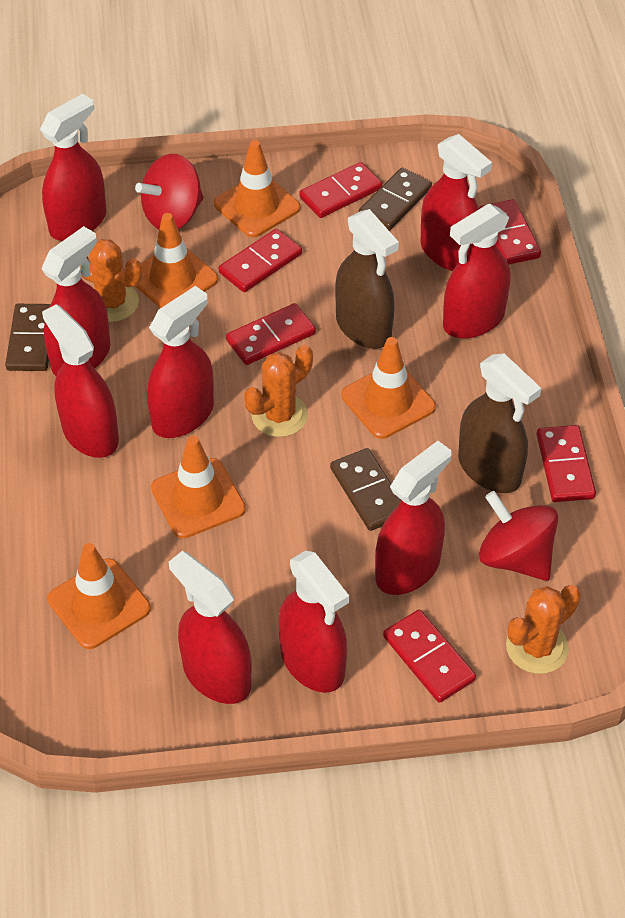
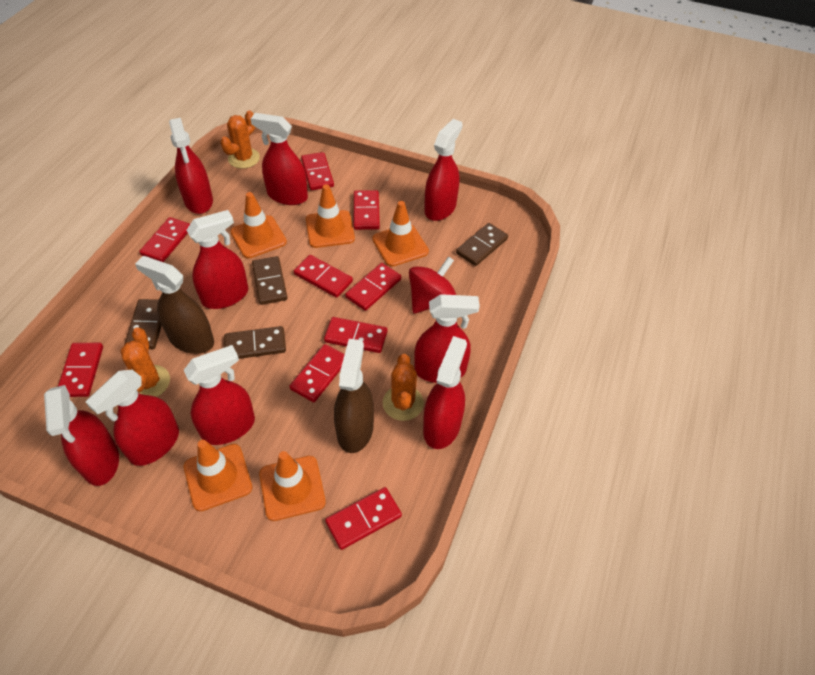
brown domino: [5,304,50,371] [330,448,401,531] [359,168,432,231] = 3 -> [124,299,162,349] [224,326,286,359] [252,256,287,305] [456,223,508,266] = 4
red domino: [219,229,302,292] [226,303,316,365] [299,162,382,218] [383,610,476,703] [479,199,541,265] [537,425,596,502] = 6 -> [58,343,103,397] [139,217,190,262] [289,344,345,402] [294,255,353,298] [301,152,334,190] [324,317,387,353] [325,487,402,550] [345,263,401,311] [354,190,380,230] = 9
red spinning top: [135,154,204,229] [479,491,558,581] = 2 -> [409,256,456,313] = 1

